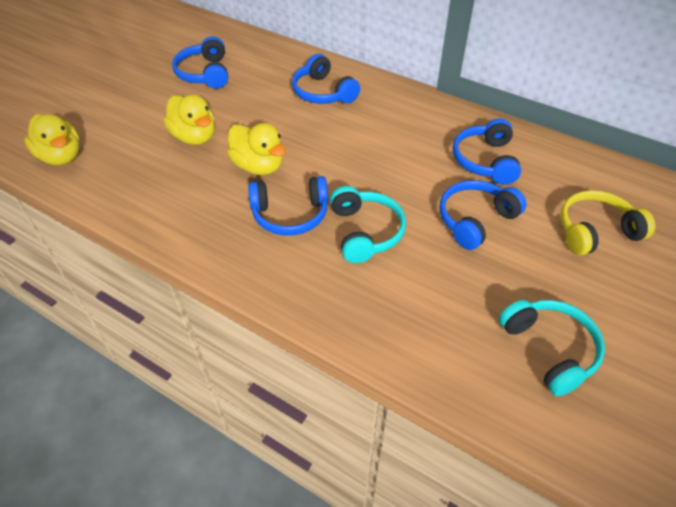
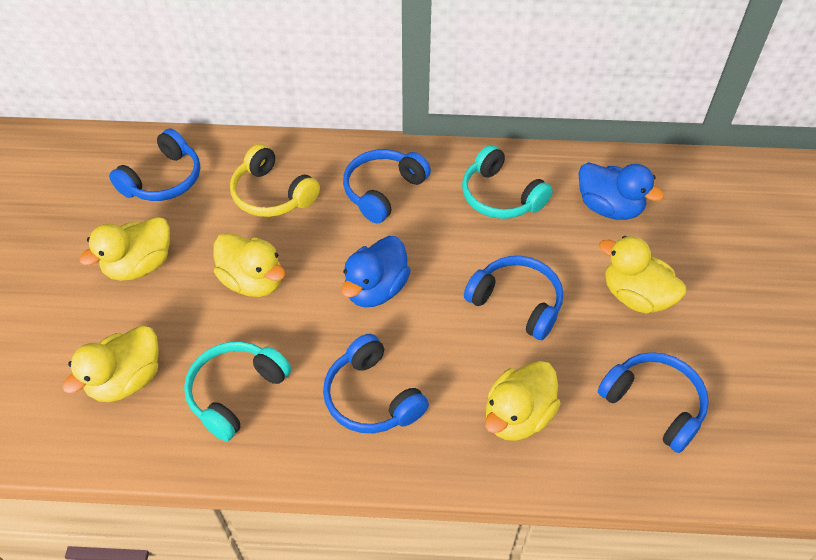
blue duck: none = 0 -> [341,236,411,307] [578,162,664,220] = 2
yellow duck: [24,114,80,165] [163,95,215,145] [227,123,286,175] = 3 -> [62,326,159,402] [79,217,170,281] [213,233,285,297] [485,361,561,441] [599,236,687,314] = 5

